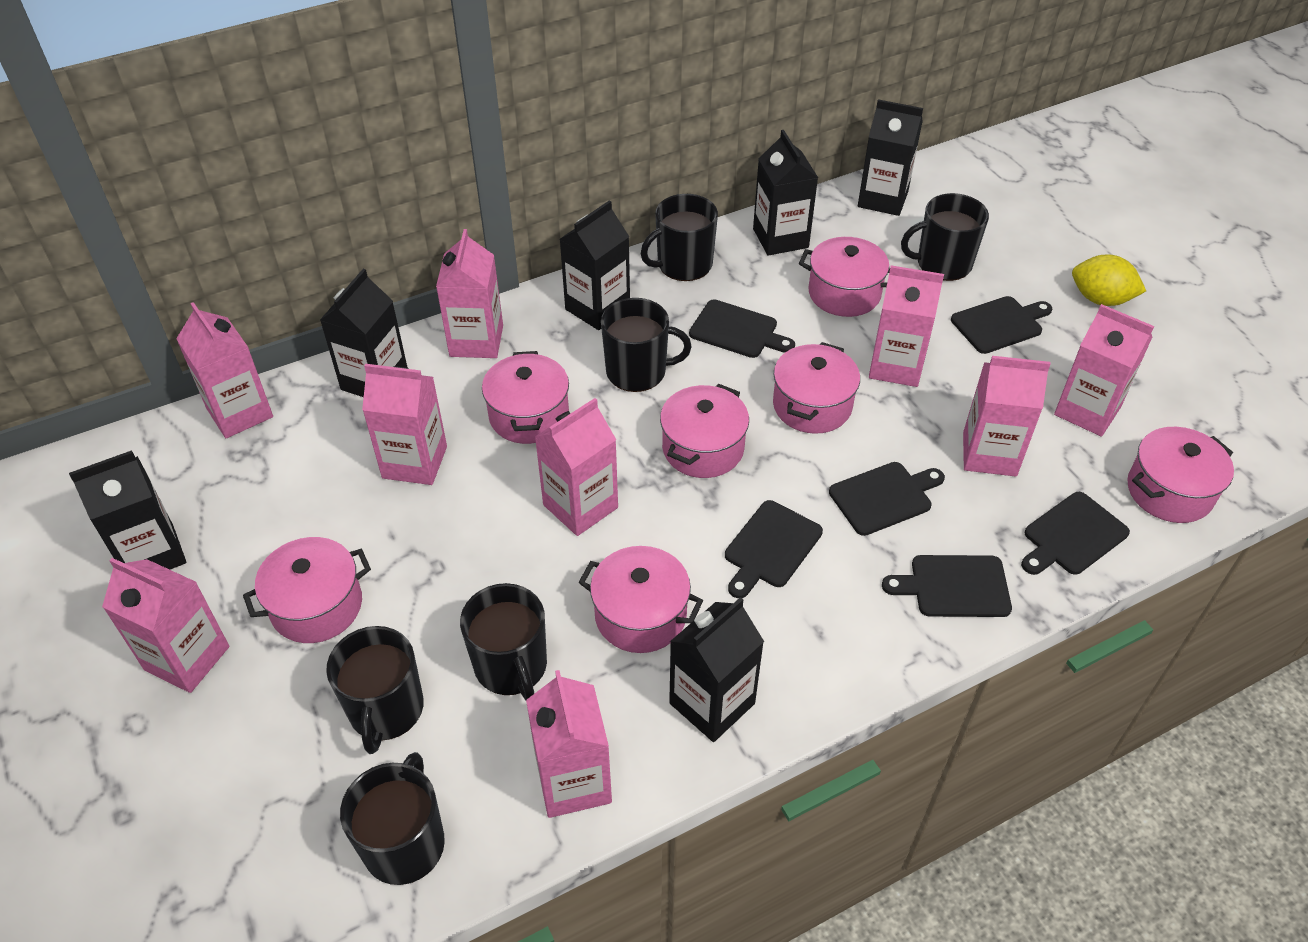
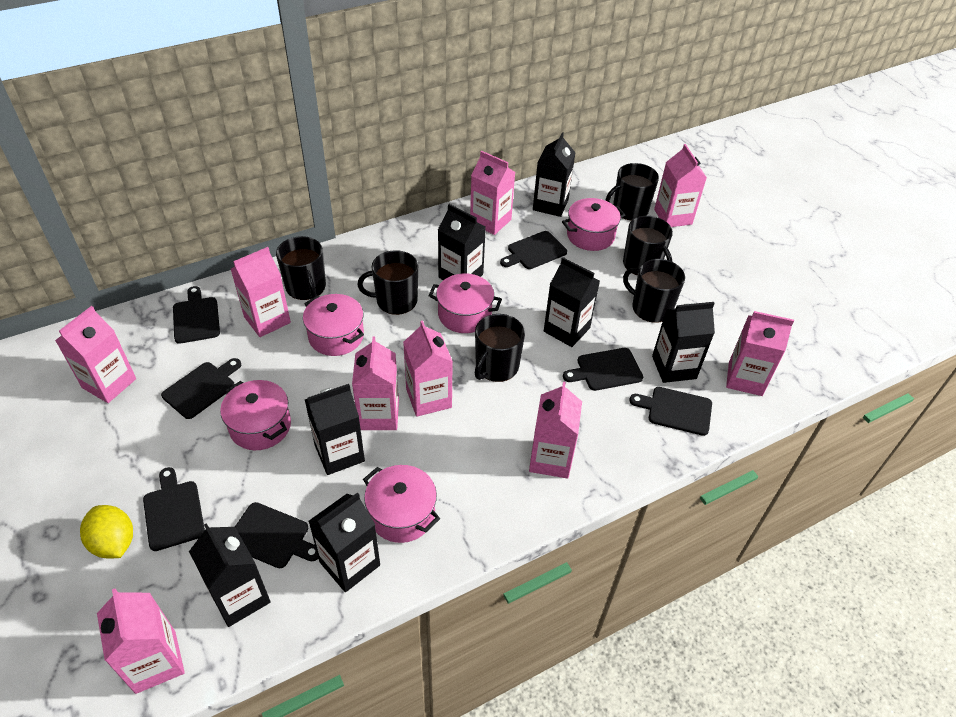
black carton: [69,450,186,570] [320,269,408,397] [560,200,630,330] [669,597,764,742] [753,130,818,256] [858,99,923,216] = 6 -> [189,523,270,627] [305,384,365,475] [309,492,380,592] [438,204,486,280] [533,132,576,217] [544,257,600,347] [652,302,715,383] = 7
black cutting board: [689,299,795,358] [725,500,823,598] [829,462,945,536] [882,555,1012,617] [951,296,1052,354] [1021,492,1130,575] = 6 -> [143,467,205,551] [161,358,241,419] [173,286,220,344] [235,502,318,568] [500,231,567,269] [563,348,643,391] [629,387,712,436] = 7
pink pot: [243,537,371,643] [482,351,569,444] [578,546,703,653] [660,383,749,478] [773,342,860,434] [799,237,890,317] [1127,427,1234,523] = 7 -> [220,380,291,450] [303,294,364,356] [363,465,440,543] [429,273,502,333] [562,198,625,251] = 5

